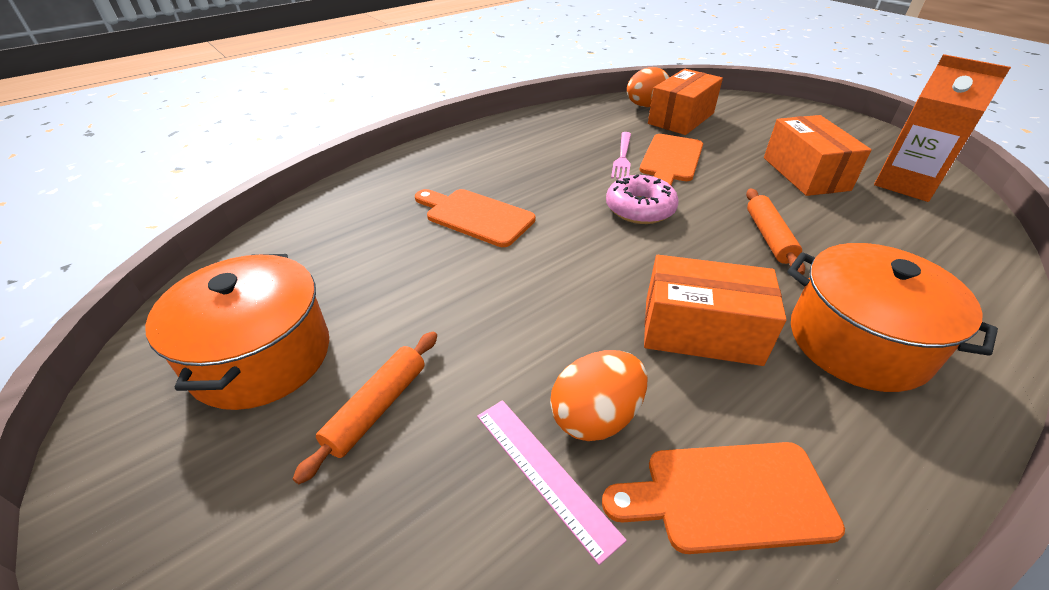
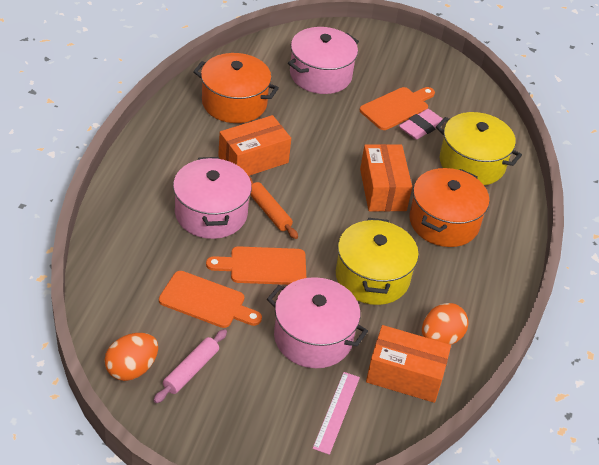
orange carton: [874,54,1011,202] = 1 -> none = 0
orange rolling pin: [293,332,437,484] [746,188,805,275] = 2 -> [249,176,298,239] = 1
pink donut: [606,174,679,224] = 1 -> none = 0
pink eraser: none = 0 -> [399,109,443,140] = 1
pink fork: [611,132,631,179] = 1 -> none = 0
pink pot: none = 0 -> [173,157,252,239] [267,277,368,368] [288,27,359,94] = 3
pink rolling pin: none = 0 -> [154,329,227,403] = 1
yellow pot: none = 0 -> [336,218,419,305] [436,112,522,185] = 2

